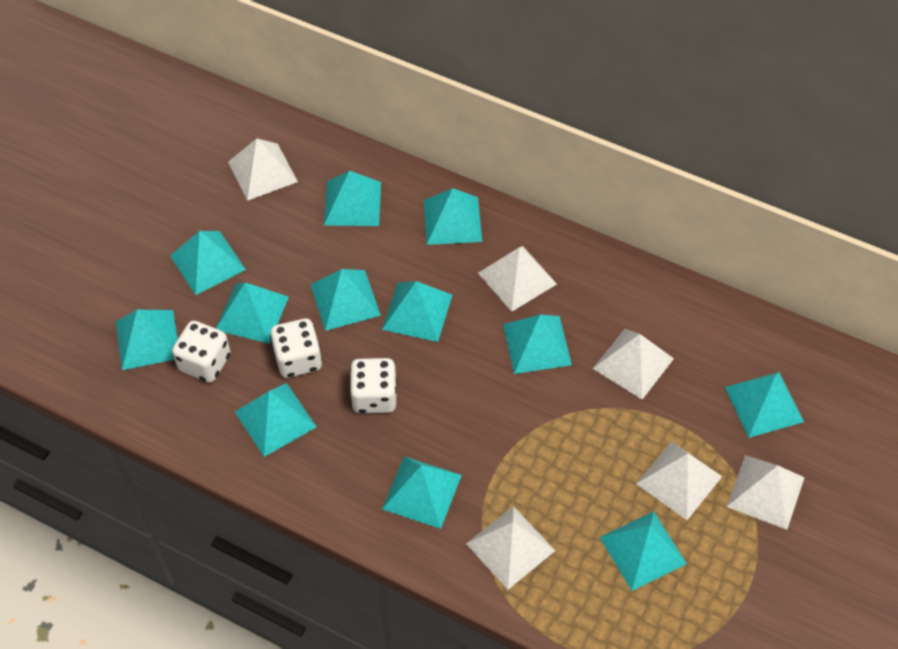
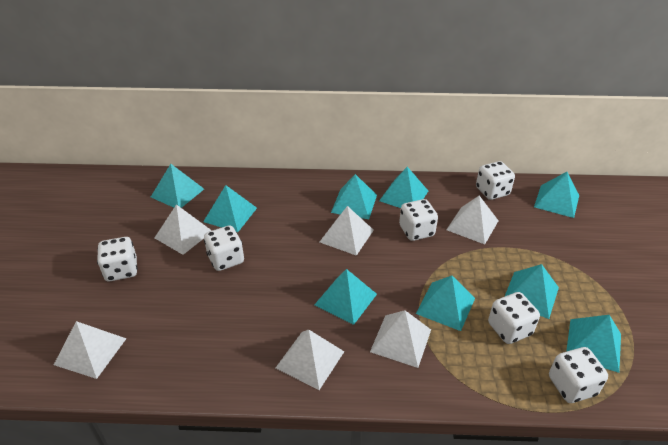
turquoise pyramid: [115,310,178,370] [170,231,246,295] [216,283,289,344] [235,383,317,457] [311,269,381,331] [324,171,381,226] [382,281,452,342] [382,456,462,529] [424,188,482,245] [503,314,572,374] [599,511,687,591] [725,372,804,438] = 12 -> [151,164,204,208] [203,185,257,232] [315,269,377,325] [331,174,377,219] [379,167,428,208] [416,276,475,331] [505,264,559,319] [534,172,579,218] [566,315,621,373] = 9
white dice: [172,321,231,382] [270,318,322,378] [350,358,397,413] = 3 -> [97,237,138,281] [204,225,244,271] [399,199,438,241] [476,161,515,200] [488,292,540,344] [549,347,608,403] = 6

